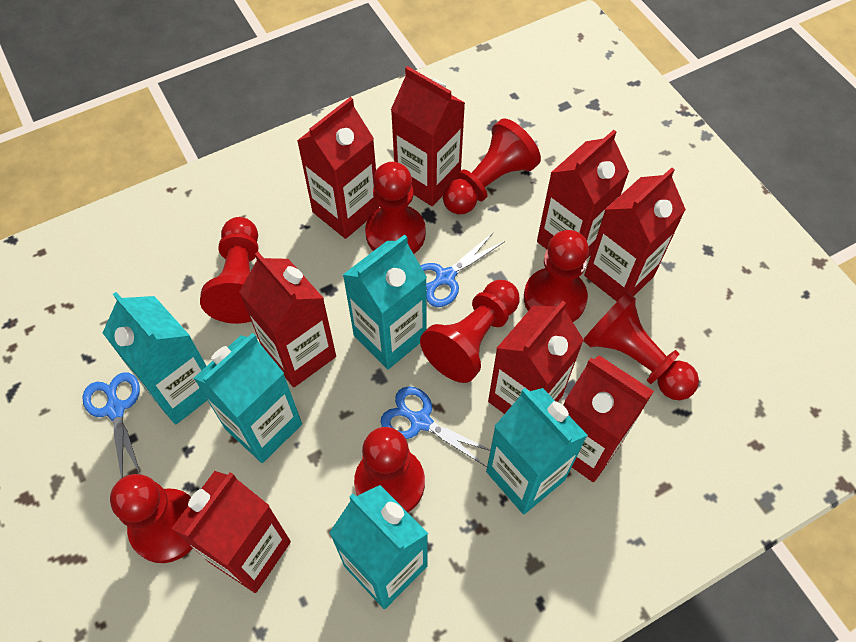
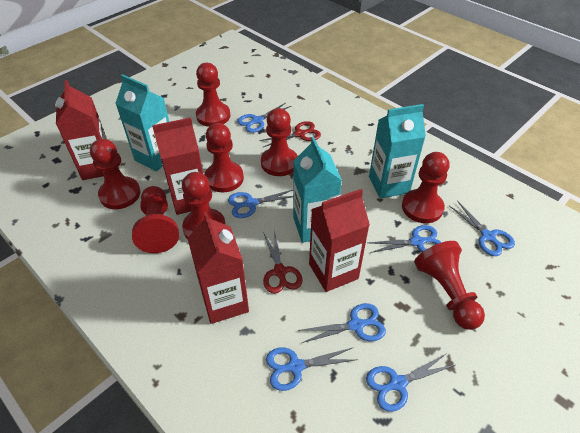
blue scissors: [82,372,140,479] [381,386,490,467] [421,232,505,307] = 3 -> [228,190,293,218] [237,103,291,133] [266,347,357,391] [298,303,386,343] [366,353,455,412] [368,225,442,253] [450,201,515,256] = 7
red carton: [171,471,291,593] [239,252,336,387] [297,97,379,239] [391,66,465,206] [488,301,584,414] [537,130,629,258] [563,355,654,482] [584,167,686,302] = 8 -> [55,80,107,180] [152,117,209,215] [187,212,249,324] [309,189,370,292] = 4
red scissors: none = 0 -> [259,121,321,147] [263,230,303,294] = 2
turquoise carton: [103,292,207,424] [194,333,302,463] [329,485,428,609] [343,234,427,369] [486,388,588,514] = 5 -> [115,74,169,171] [293,137,342,243] [369,104,426,199] = 3

